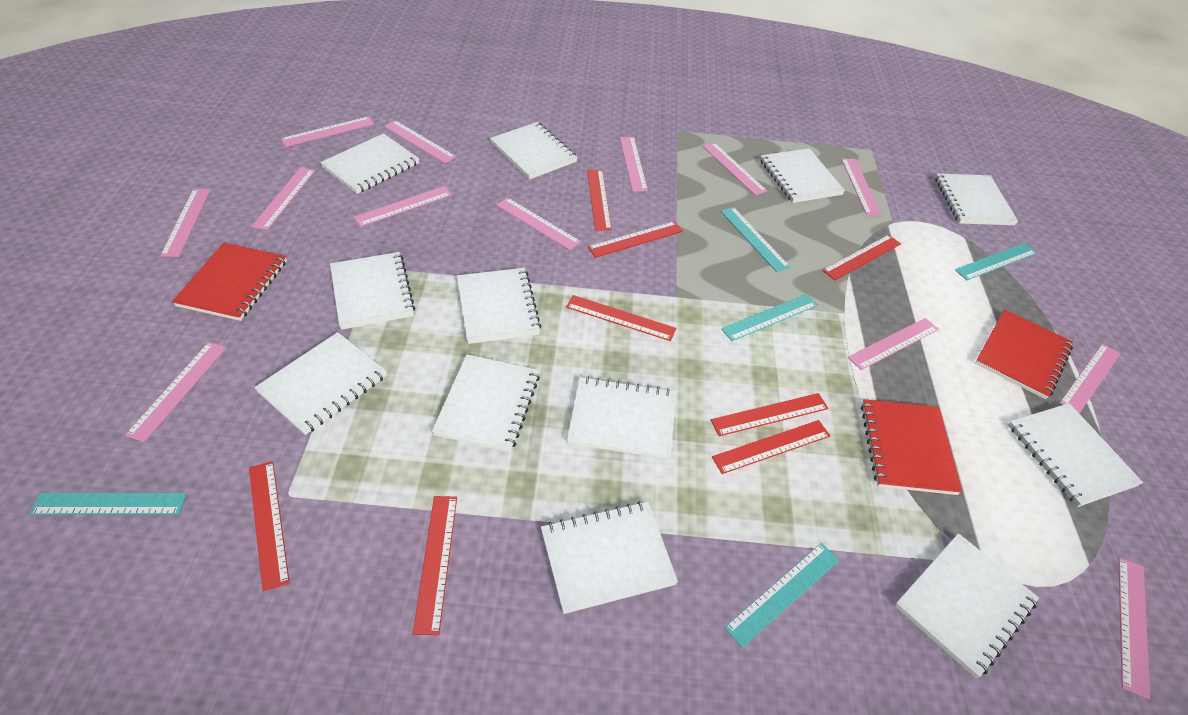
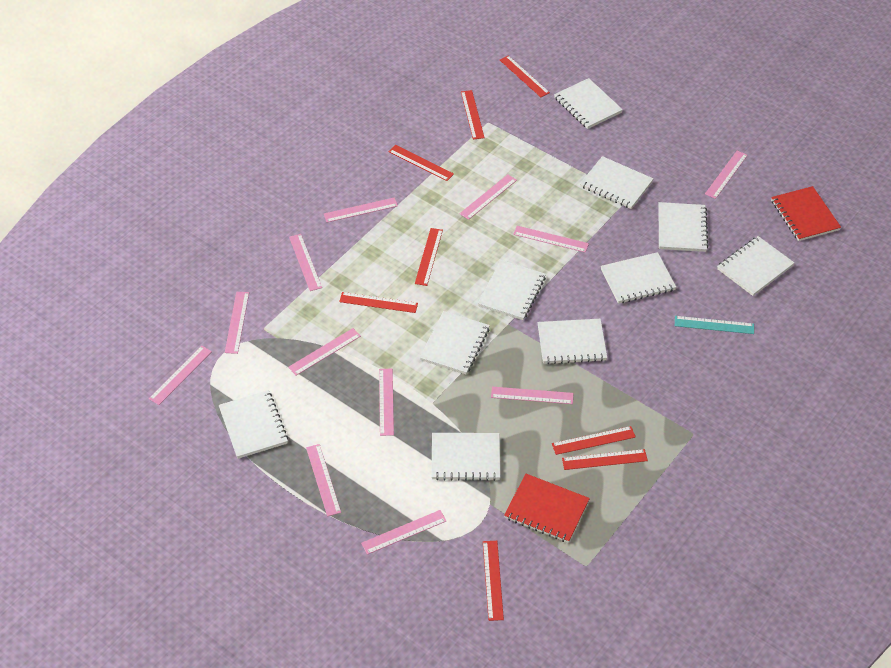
pink ruler: [125,342,226,442] [160,189,210,257] [251,167,315,230] [281,116,374,147] [354,186,452,227] [384,120,456,163] [496,197,581,250] [620,137,648,192] [703,142,767,195] [841,159,882,215] [848,318,939,370] [1060,343,1121,414] [1118,557,1150,699] = 13 -> [149,346,212,405] [225,292,249,354] [288,328,361,375] [289,234,322,291] [306,444,341,516] [324,197,398,223] [361,510,446,555] [379,369,394,436] [460,174,517,220] [491,387,573,404] [513,226,589,253] [705,151,748,199] = 12
red notebook: [172,242,287,321] [861,399,962,495] [975,309,1074,399] = 3 -> [504,474,590,543] [771,186,841,241] = 2
turquoise ruler: [29,493,187,515] [721,207,790,272] [721,294,818,341] [724,543,839,648] [955,243,1037,280] = 5 -> [675,316,754,334] = 1
white notebook: [254,332,387,435] [320,133,419,194] [330,252,415,330] [432,354,540,452] [457,268,542,344] [490,122,578,179] [541,501,678,614] [567,376,676,459] [760,148,845,203] [895,533,1039,678] [935,173,1018,225] [1008,403,1143,507] = 12 -> [219,390,288,459] [419,311,490,374] [431,433,500,481] [478,260,546,320] [537,319,607,364] [554,78,623,129] [580,156,654,209] [601,252,676,304] [658,202,708,252] [717,236,794,296] = 10

